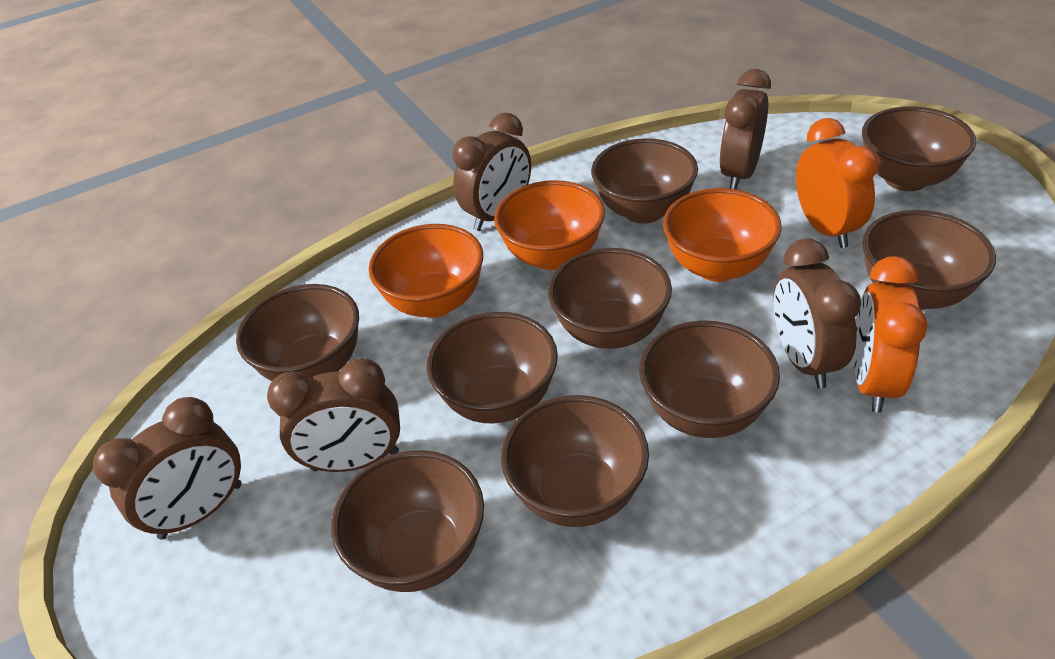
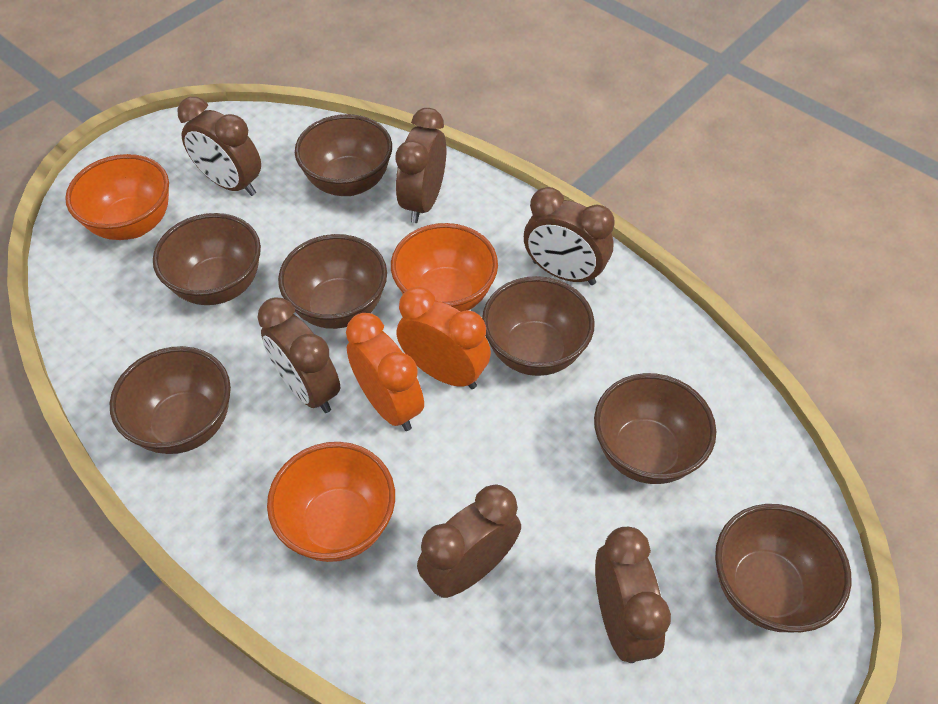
brown bowl: [236,284,359,381] [331,450,484,592] [427,312,558,424] [501,395,649,527] [548,248,672,349] [591,138,698,224] [639,321,780,438] [862,106,976,191] [862,210,996,310] = 9 -> [110,346,231,454] [153,213,261,305] [278,234,387,329] [295,114,392,196] [482,276,595,376] [594,373,716,484] [715,504,851,633] = 7
brown clock: [93,397,242,540] [267,358,400,472] [452,113,531,231] [719,69,771,190] [773,239,861,389] = 5 -> [177,97,261,196] [257,298,340,413] [395,108,446,223] [417,484,521,598] [524,187,615,285] [595,527,671,663] = 6

